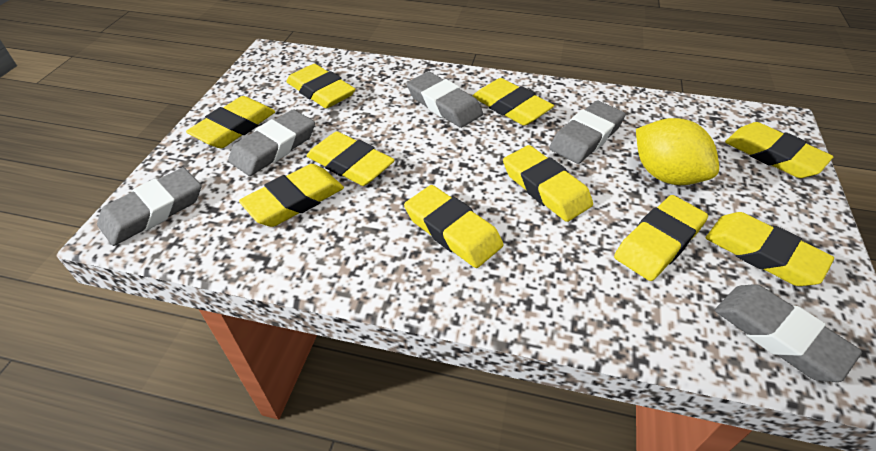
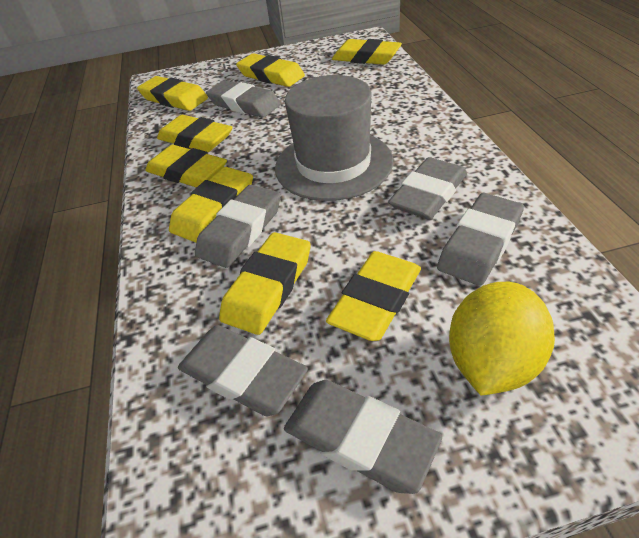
grey eraser: [97,167,202,246] [228,110,315,176] [407,72,483,128] [549,101,626,164] [715,284,862,382] = 5 -> [178,325,308,417] [195,185,281,268] [206,80,281,118] [284,380,442,494] [388,157,467,220] [437,193,524,286] = 6
grey hat: none = 0 -> [275,75,393,201] = 1
yellow eraser: [186,96,275,148] [239,164,344,227] [286,64,355,108] [306,131,395,186] [404,185,503,268] [473,78,554,125] [503,145,593,222] [614,195,708,281] [706,212,834,286] [725,122,833,178] = 10 -> [137,76,208,111] [145,145,227,188] [157,115,233,152] [169,167,253,243] [219,232,311,335] [236,53,305,87] [326,251,421,341] [332,39,402,65] = 8

